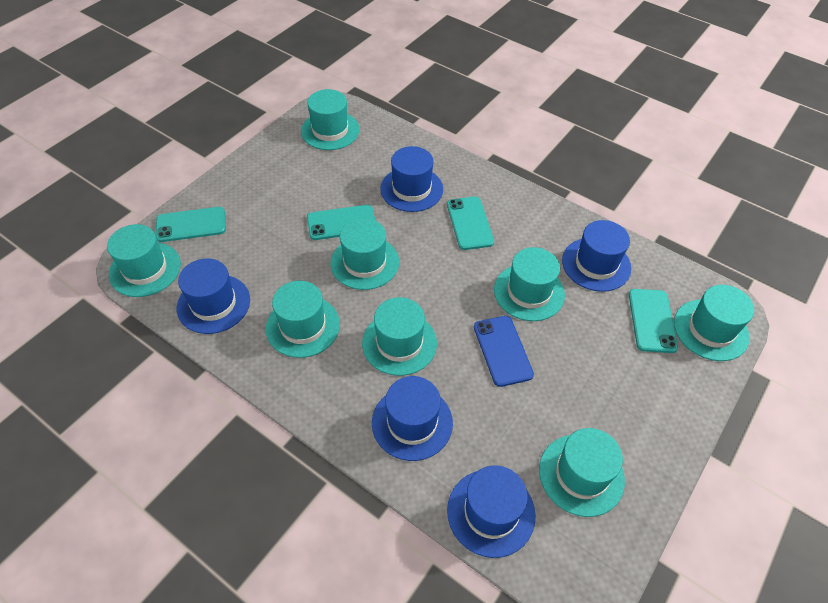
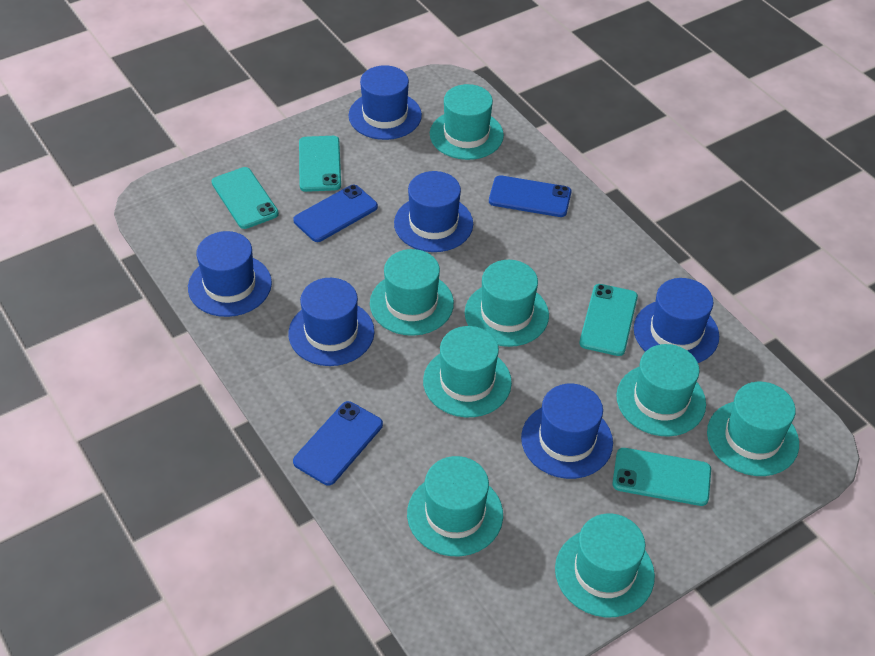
blue hat: [177,258,250,334] [372,376,453,461] [380,146,443,212] [447,465,535,558] [562,220,631,292] = 5 -> [188,231,272,317] [288,278,375,366] [349,65,422,140] [394,171,473,252] [521,384,613,479] [634,278,719,363] = 6
blue phone: [474,316,534,387] = 1 -> [293,185,378,242] [293,401,383,485] [489,175,571,217] = 3

